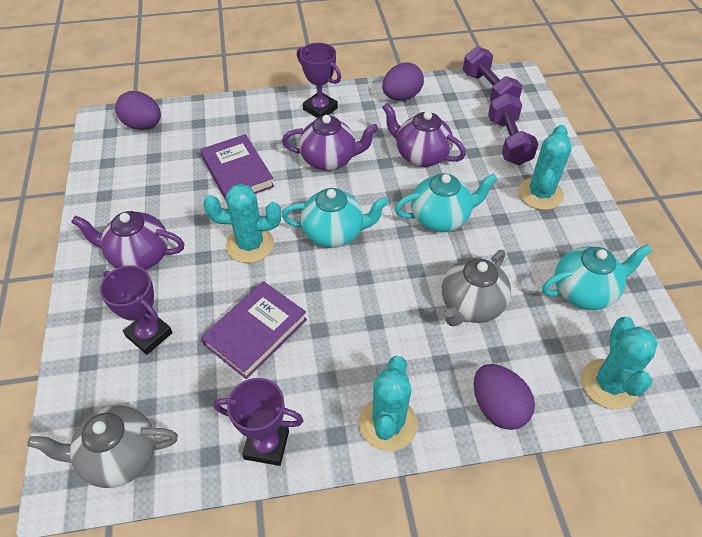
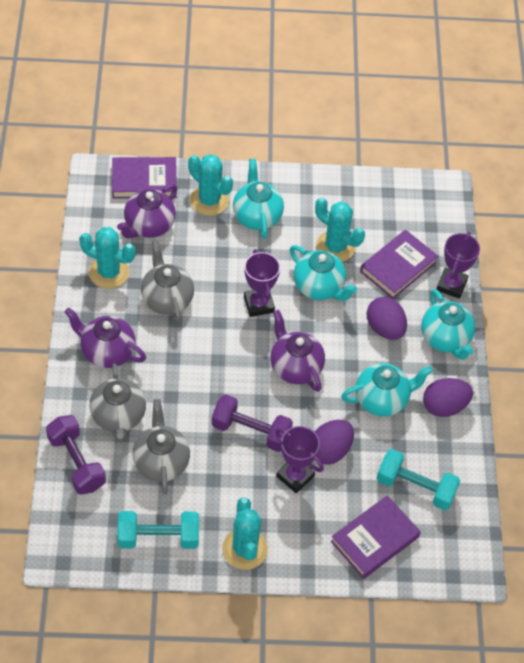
grey teapot: [27,406,178,488] [442,250,511,326] = 2 -> [89,363,146,442] [133,399,190,495] [141,240,194,324] = 3
purple book: [200,134,274,201] [201,281,307,379] = 2 -> [112,157,177,199] [331,495,421,579] [360,230,438,299] = 3
turquoise dumbbell: none = 0 -> [117,511,199,549] [377,449,460,510] = 2
turquoise teapot: [282,188,389,248] [395,173,498,232] [542,244,653,310] = 3 -> [233,158,284,239] [290,245,357,301] [341,363,433,417] [421,289,475,360] = 4

